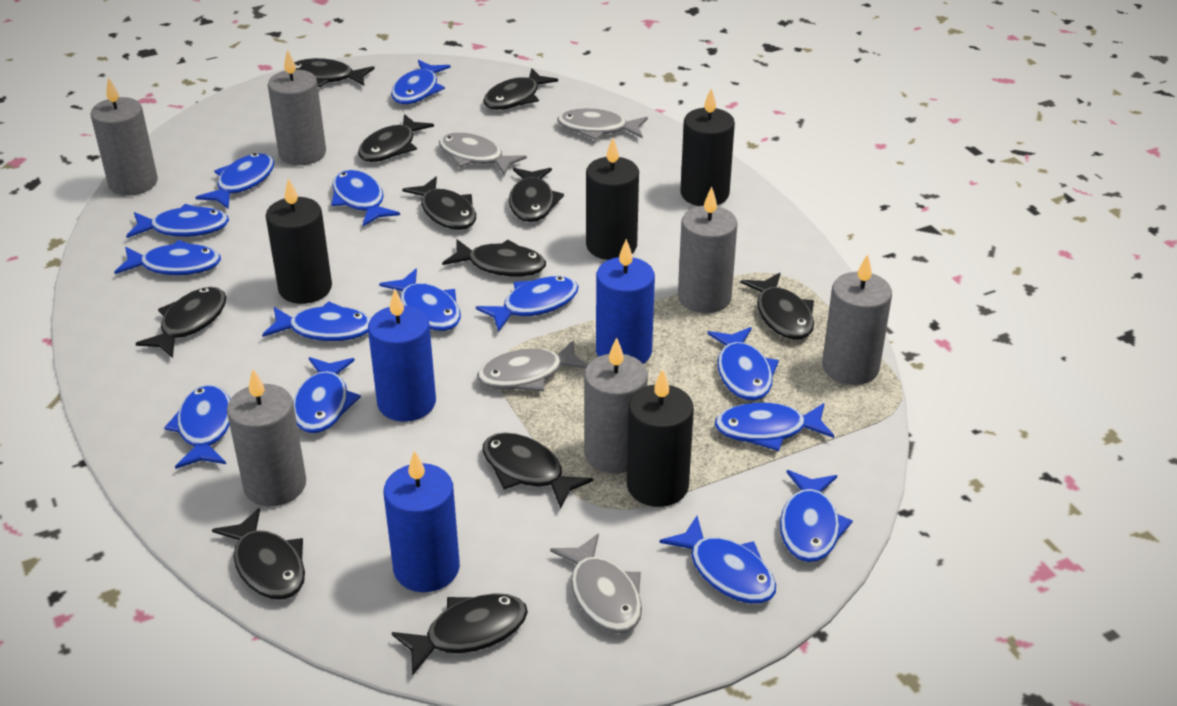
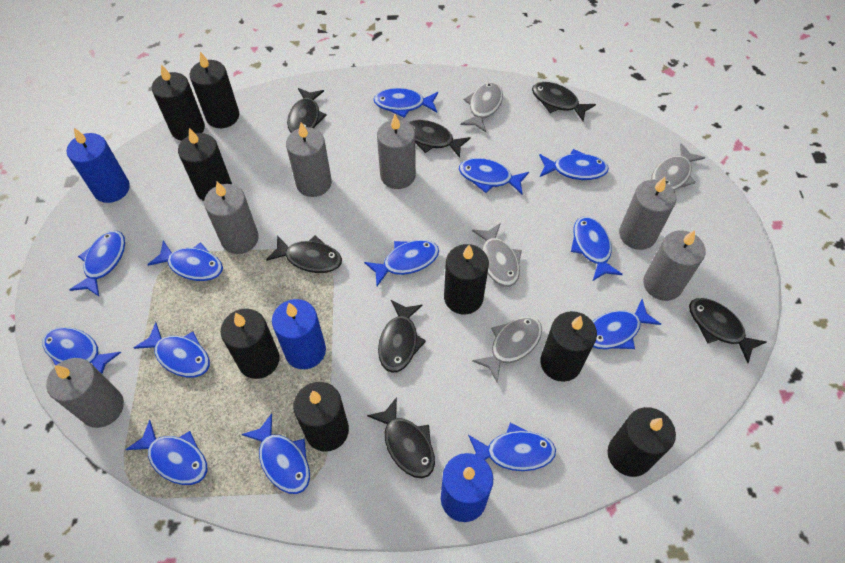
black candle: [266,178,332,304] [586,138,639,260] [627,369,694,507] [680,88,735,206] = 4 -> [152,65,205,141] [178,128,232,201] [190,52,239,128] [221,309,279,379] [293,382,349,452] [444,244,489,315] [540,311,597,382] [608,407,676,477] = 8
black fish: [135,287,226,358] [212,508,305,600] [294,58,375,87] [358,114,434,162] [391,593,528,676] [402,177,476,230] [442,239,546,277] [482,433,593,509] [483,68,558,110] [509,168,564,222] [740,273,814,340] = 11 -> [266,235,342,273] [287,88,327,133] [367,397,435,478] [378,300,426,373] [408,120,471,158] [532,82,596,121] [689,298,767,363] = 7
blue fish: [114,240,221,275] [126,204,229,238] [164,385,230,469] [195,153,274,209] [262,301,371,341] [293,357,361,433] [331,170,400,226] [379,269,461,331] [391,60,451,104] [476,276,579,332] [660,516,776,604] [707,327,779,401] [715,403,834,451] [780,470,853,562] = 14 -> [42,327,121,374] [69,231,125,296] [125,420,207,485] [134,322,210,378] [147,241,223,281] [241,413,310,494] [364,240,439,286] [373,88,438,118] [459,158,529,194] [468,423,556,471] [539,149,609,180] [571,217,623,281] [592,299,661,349] = 13

